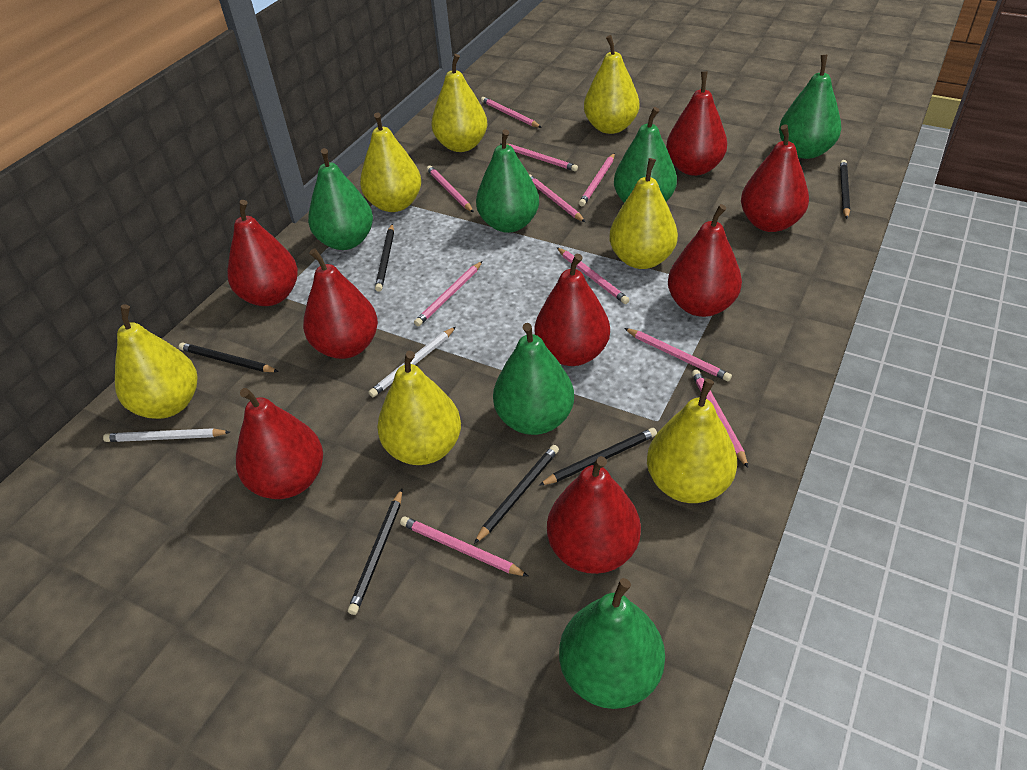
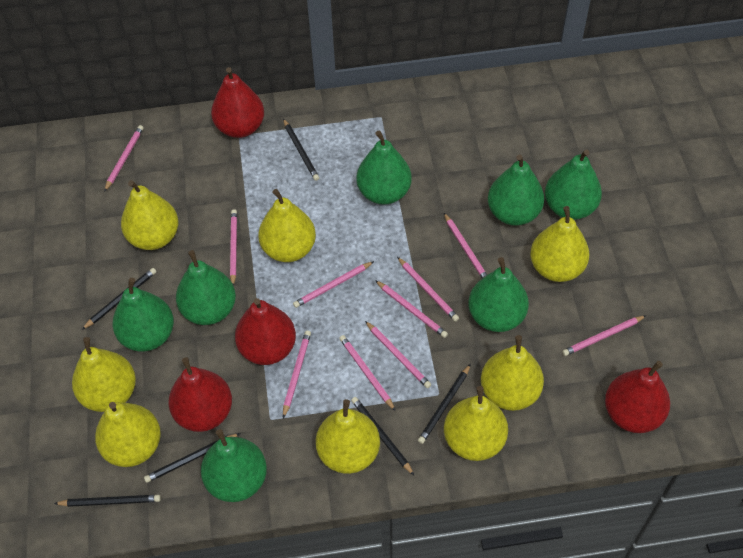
green pear: [308,148,373,250] [476,129,539,233] [493,323,574,435] [559,578,665,709] [614,107,677,203] [779,55,841,159] = 6 -> [113,278,174,352] [176,250,236,325] [201,429,267,502] [356,130,412,205] [468,257,529,332] [488,154,544,226] [545,149,602,220] = 7
red pear: [227,200,298,306] [236,388,323,499] [303,248,378,359] [535,254,610,366] [547,456,641,574] [666,72,727,176] [668,204,742,317] [741,124,809,232] = 8 -> [168,357,232,432] [211,67,264,138] [235,298,296,365] [605,361,670,433] = 4
white pencil: [103,428,230,442] [369,327,456,397] = 2 -> none = 0
yellow pear: [115,304,197,419] [360,112,421,212] [377,351,461,465] [431,54,487,152] [584,35,639,134] [609,158,678,269] [647,378,737,503] = 7 -> [72,337,136,412] [95,402,161,467] [121,180,178,250] [258,189,316,262] [316,399,380,474] [444,386,508,461] [481,335,544,411] [530,206,589,282] = 8

